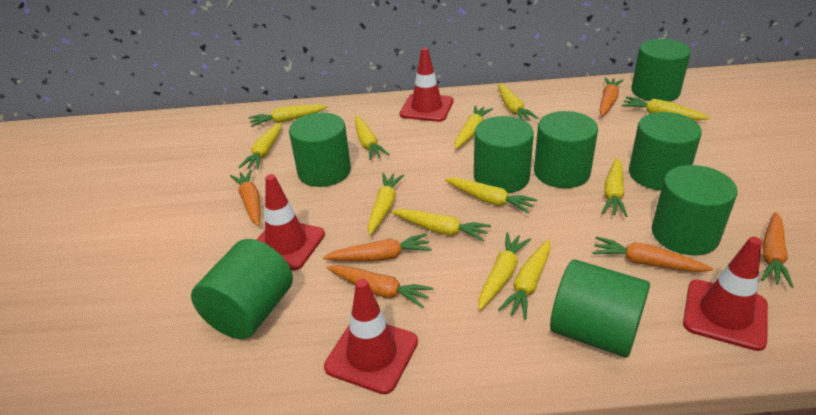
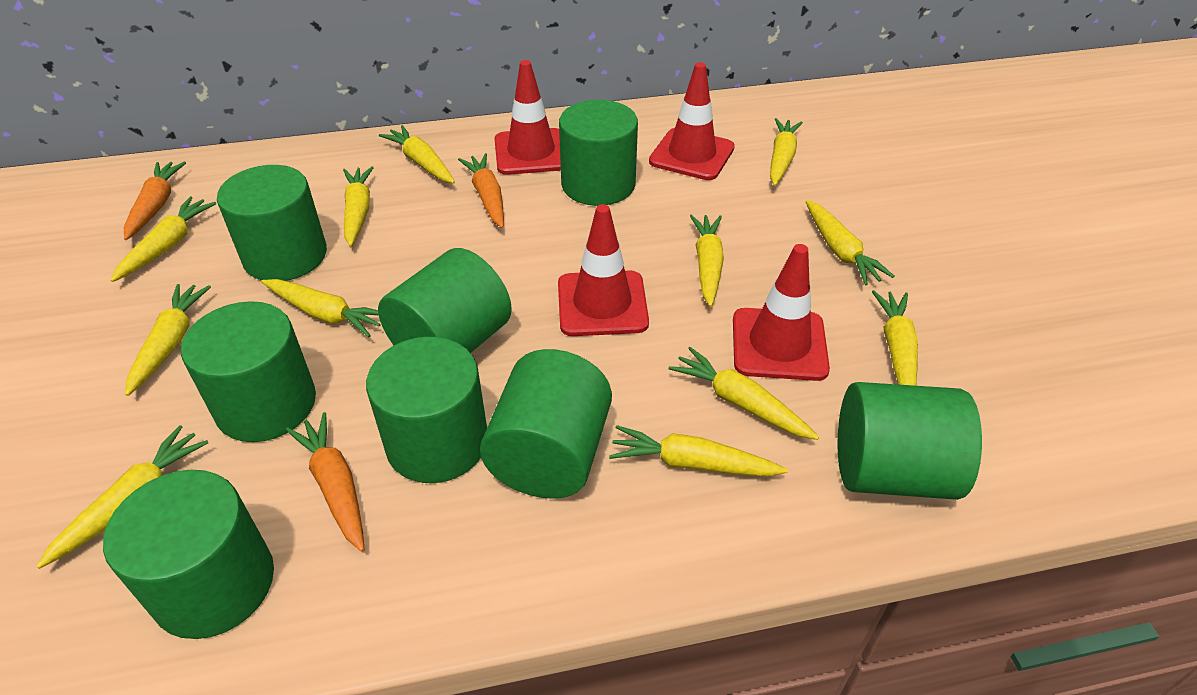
orange carrot: [230,170,260,226] [323,233,432,261] [327,265,433,308] [592,236,713,272] [599,77,623,116] [761,212,793,288] = 6 -> [124,161,186,240] [286,412,365,552] [458,153,504,228] = 3

